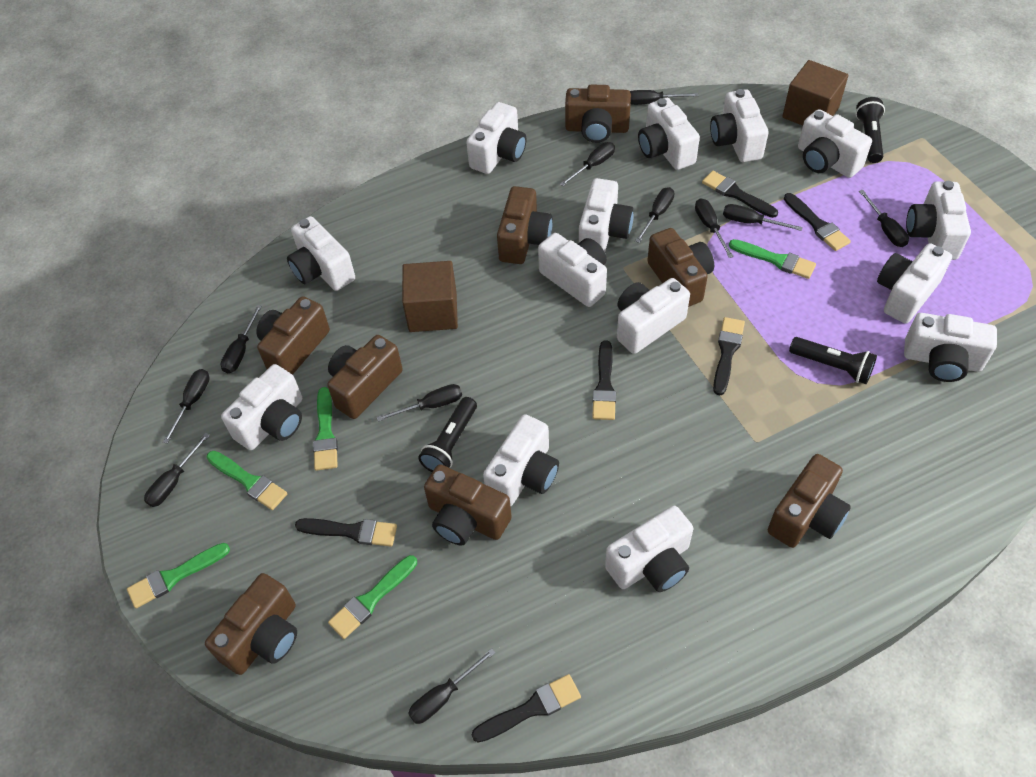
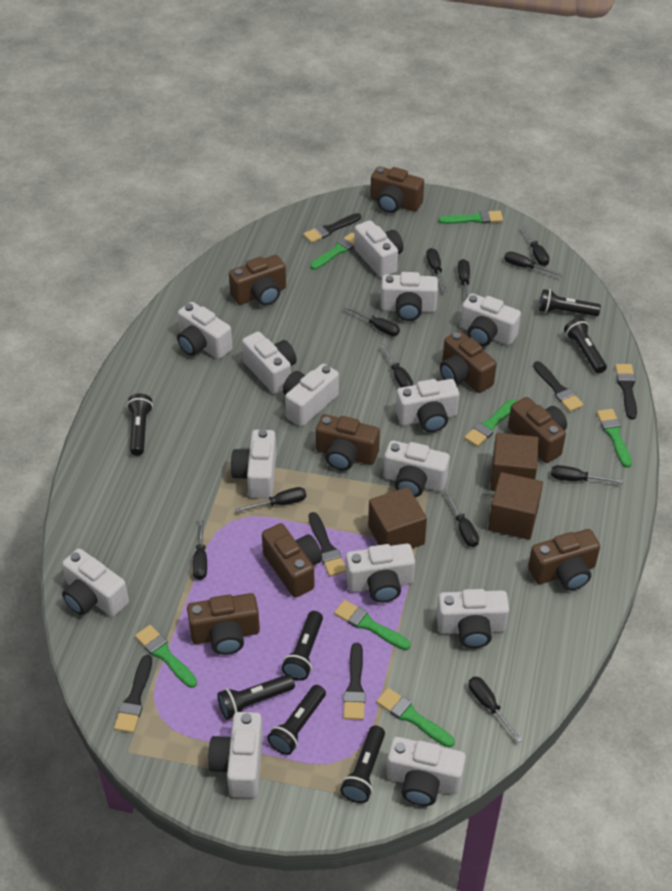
black flashlight: [418,397,477,472] [789,337,877,384] [856,97,885,163] = 3 -> [127,393,153,456] [217,674,295,720] [267,685,326,755] [282,611,323,680] [340,726,385,803] [539,289,601,316] [564,318,607,374] = 7
brown cube: [402,261,458,332] [782,60,848,126] = 2 -> [368,487,427,548] [488,472,543,540] [490,433,539,491] = 3
green brush: [127,543,230,608] [207,451,287,510] [313,387,338,471] [328,555,417,639] [729,239,816,279] = 5 -> [135,625,197,688] [310,232,354,270] [334,600,411,650] [376,688,455,748] [438,210,503,224] [464,399,517,447] [597,409,632,468] = 7

